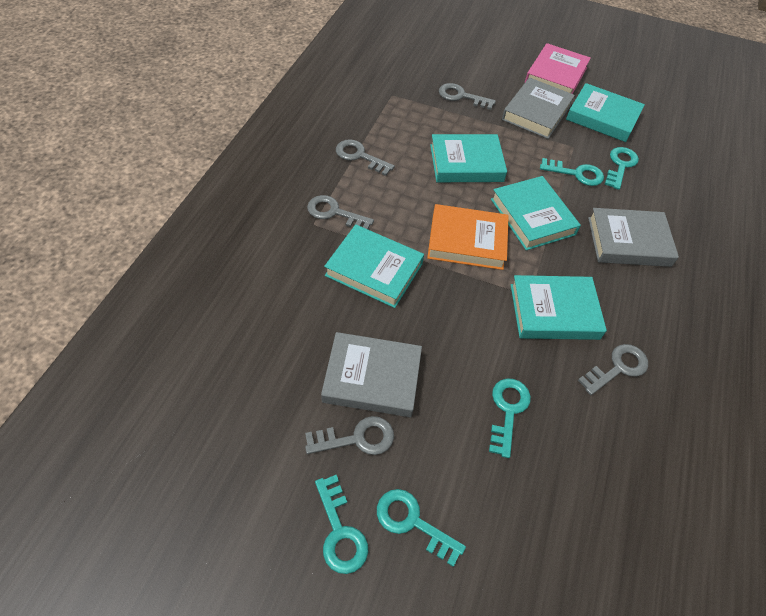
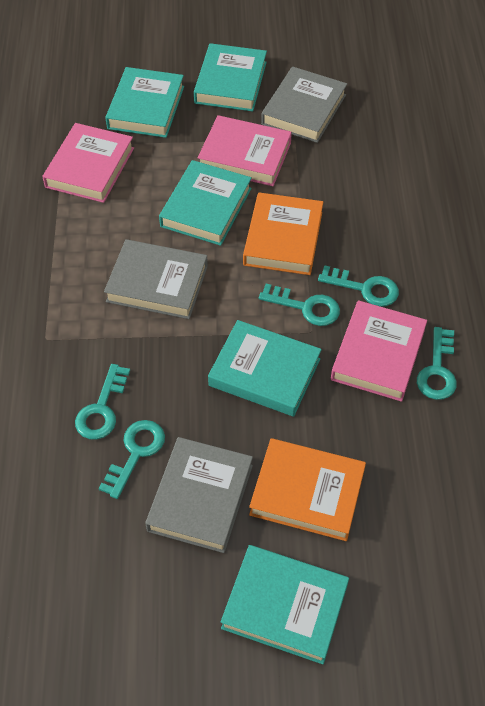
grey key: [305,416,394,455] [307,195,374,229] [336,139,395,176] [439,83,496,110] [578,344,648,395] = 5 -> none = 0
orange book: [427,204,509,270] = 1 -> [243,192,323,275] [249,438,366,541] = 2
pink book: [525,43,591,94] = 1 -> [42,123,134,203] [198,115,292,186] [331,300,427,402] = 3

